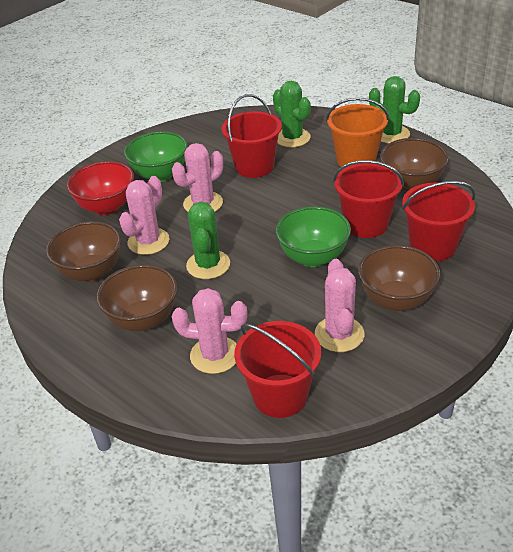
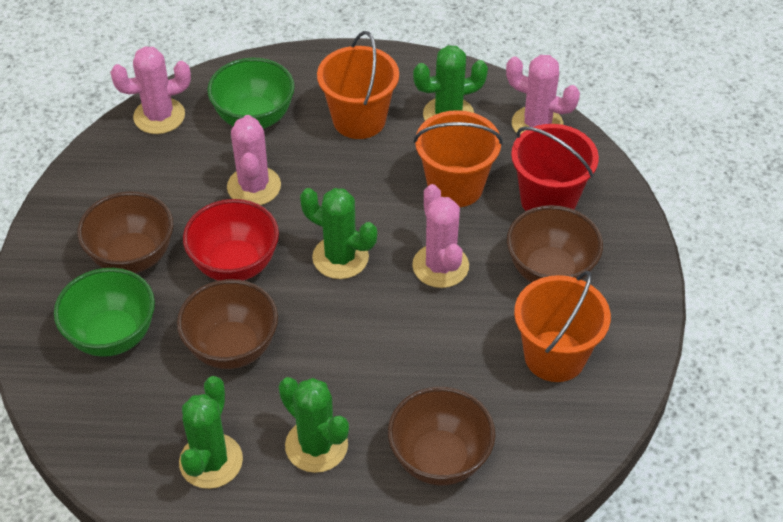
green cactus: [186,202,230,279] [273,81,311,147] [369,76,420,144] = 3 -> [179,376,243,489] [279,377,349,473] [300,188,377,279] [413,45,488,121] = 4
orange bucket: [326,98,389,167] = 1 -> [317,31,399,139] [414,110,503,207] [514,271,611,382] = 3
red bucket: [222,94,282,178] [234,321,321,418] [333,160,404,238] [402,181,476,261] = 4 -> [511,124,599,211] = 1

